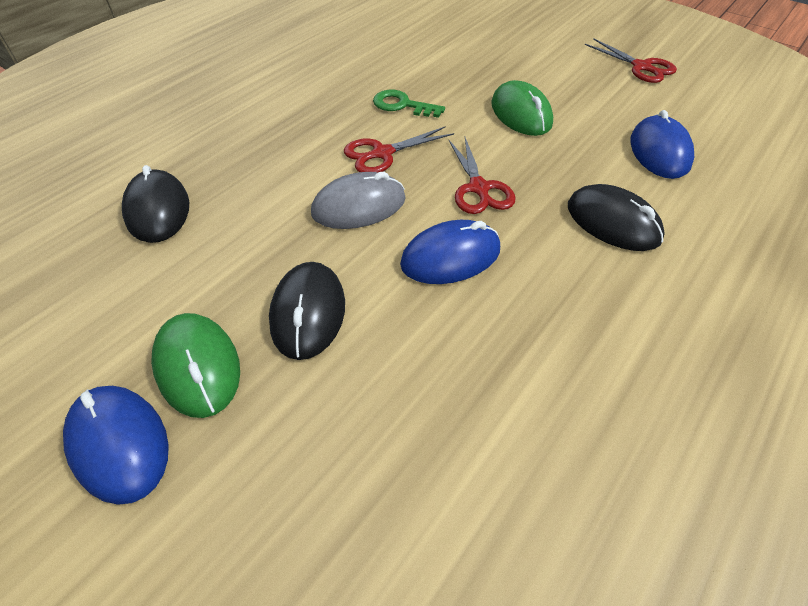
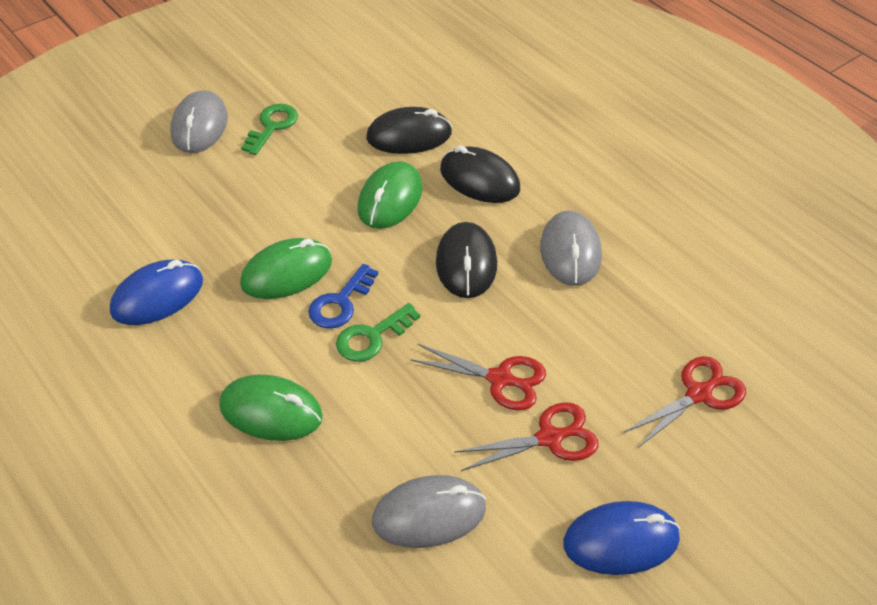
blue key: none = 0 -> [308,264,378,328] = 1
blue mouse: [63,386,169,505] [400,220,500,284] [630,110,694,179] = 3 -> [110,260,203,325] [563,501,680,575] = 2
green key: [373,90,445,118] = 1 -> [241,104,298,155] [336,303,420,362] = 2
green mouse: [151,313,240,418] [491,80,553,136] = 2 -> [219,375,323,441] [240,238,332,299] [358,161,423,229] = 3
grey mouse: [311,172,406,229] = 1 -> [170,91,228,153] [372,475,486,548] [540,211,602,286] = 3

